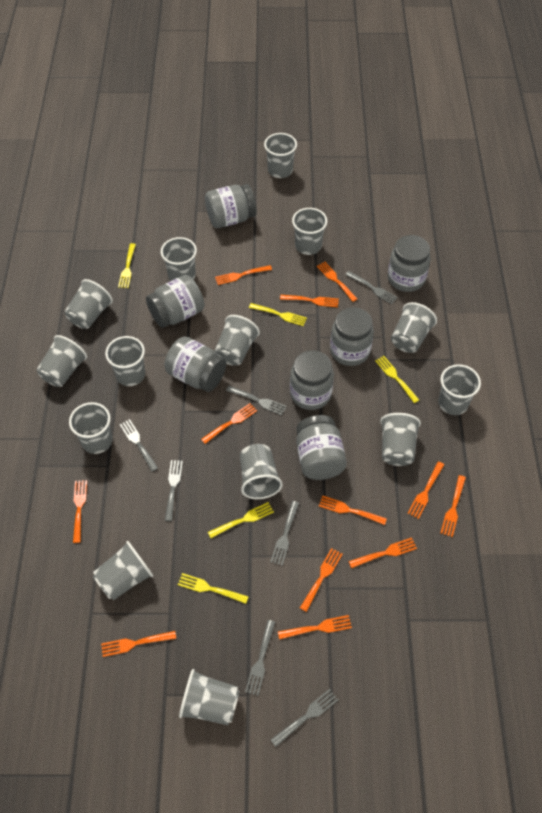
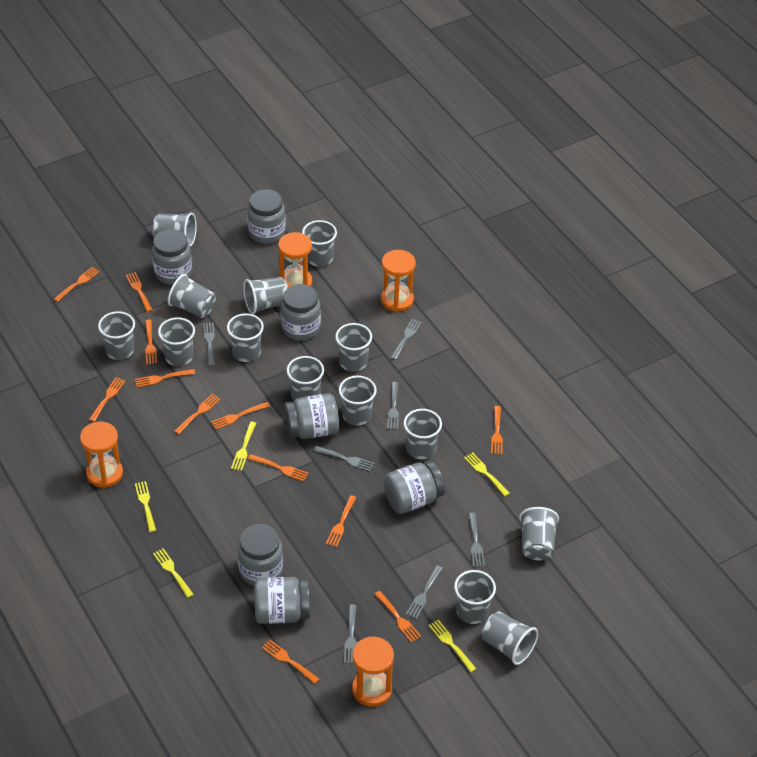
orange hourglass: none = 0 -> [80,422,123,488] [278,232,312,287] [352,637,394,707] [381,250,416,312] = 4

